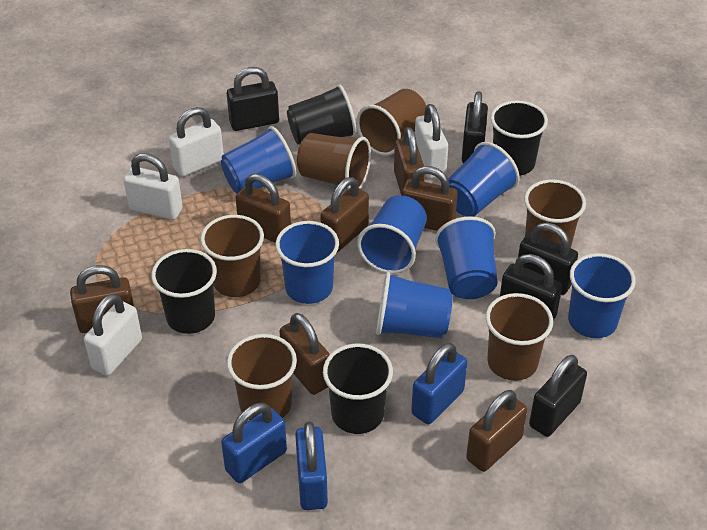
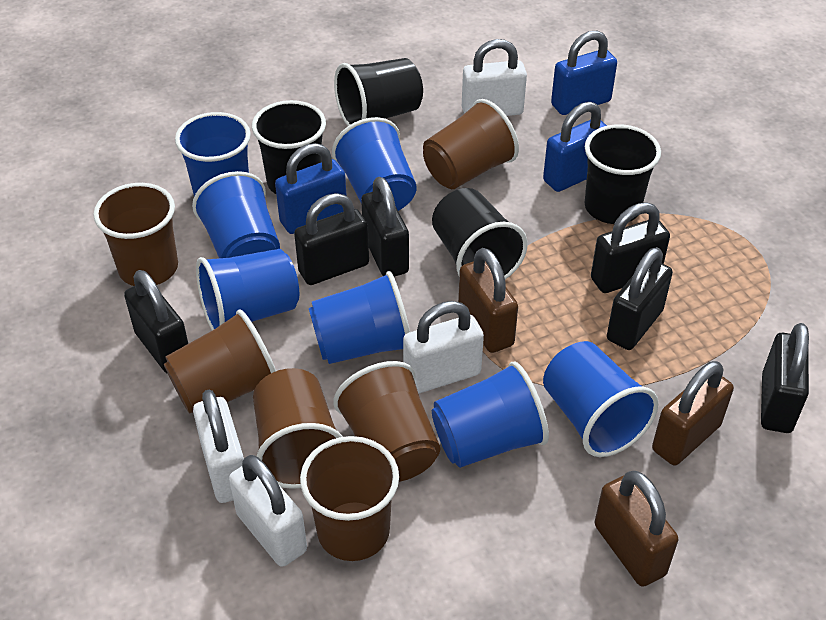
black padlock: [227,67,279,131] [462,91,488,163] [500,254,562,320] [518,222,578,295] [529,355,587,437] = 5 -> [124,270,188,374] [294,193,369,285] [361,177,409,277] [591,202,670,293] [607,247,673,350] [761,323,809,433] = 6
brown padlock: [70,265,134,333] [236,174,291,243] [280,313,330,395] [320,177,369,252] [394,127,425,195] [402,166,458,231] [466,390,527,472] = 7 -> [458,248,518,353] [594,471,678,587] [652,361,734,465] = 3

